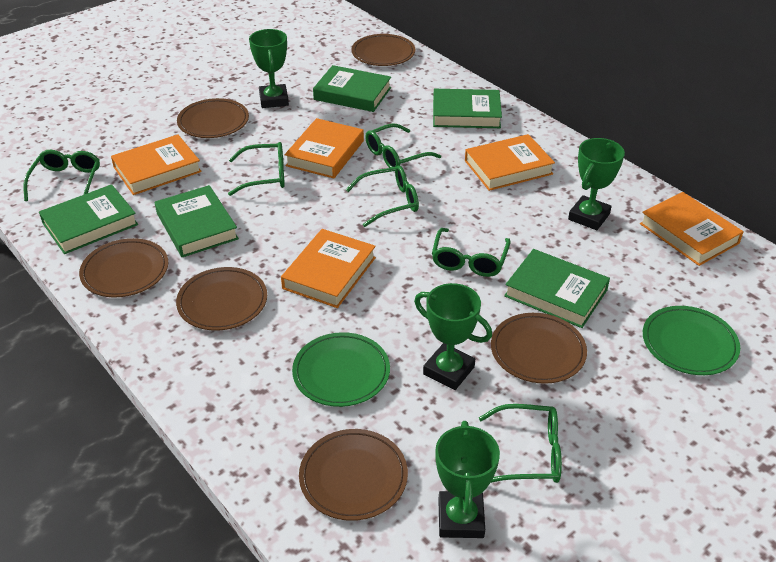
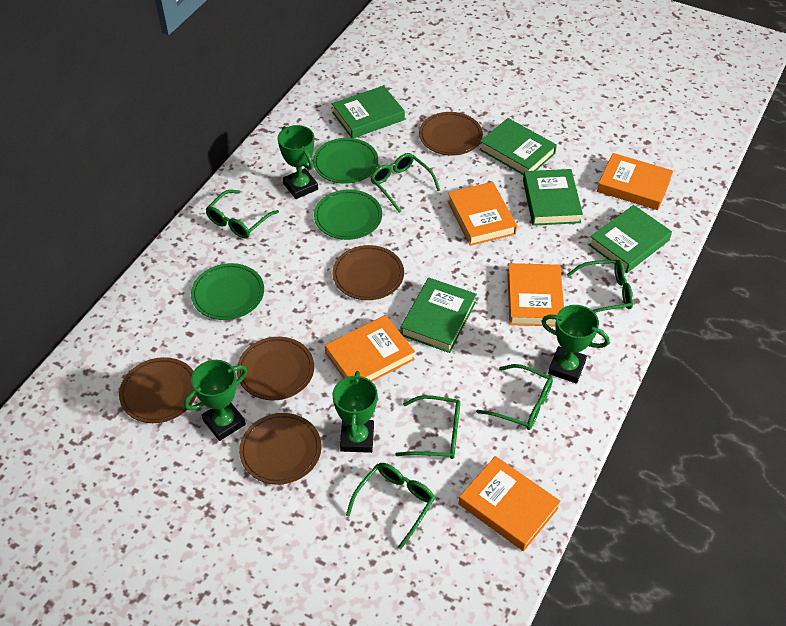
brown plate: [79,238,168,297] [176,267,267,330] [177,98,249,138] [299,429,408,521] [351,34,415,66] [491,313,587,384] = 6 -> [119,357,197,423] [237,337,314,400] [239,413,321,485] [332,245,404,300] [419,112,483,155] = 5
green plate: [292,332,390,407] [643,306,740,375] = 2 -> [191,263,264,320] [313,138,378,184] [314,189,382,240] = 3

